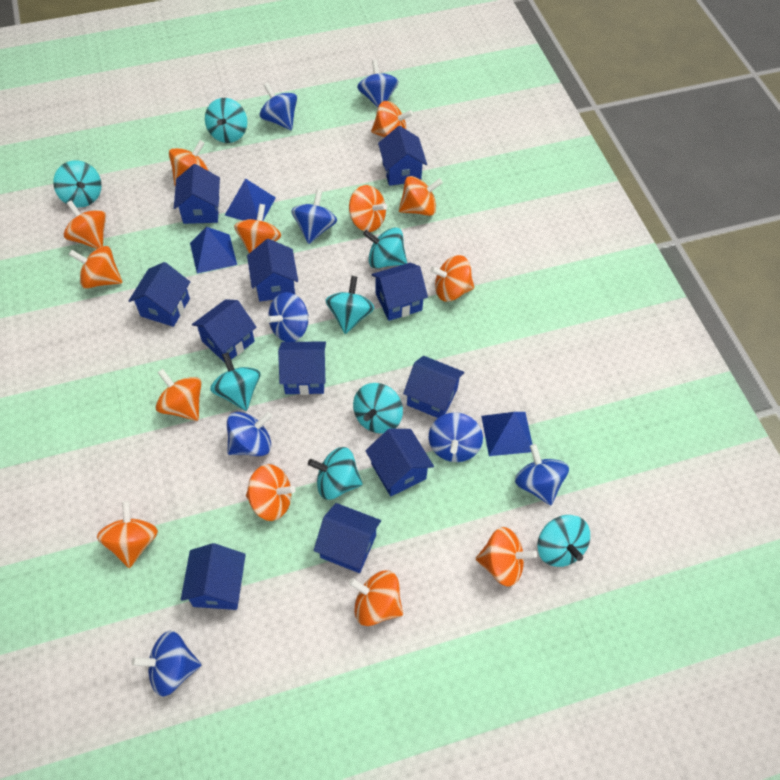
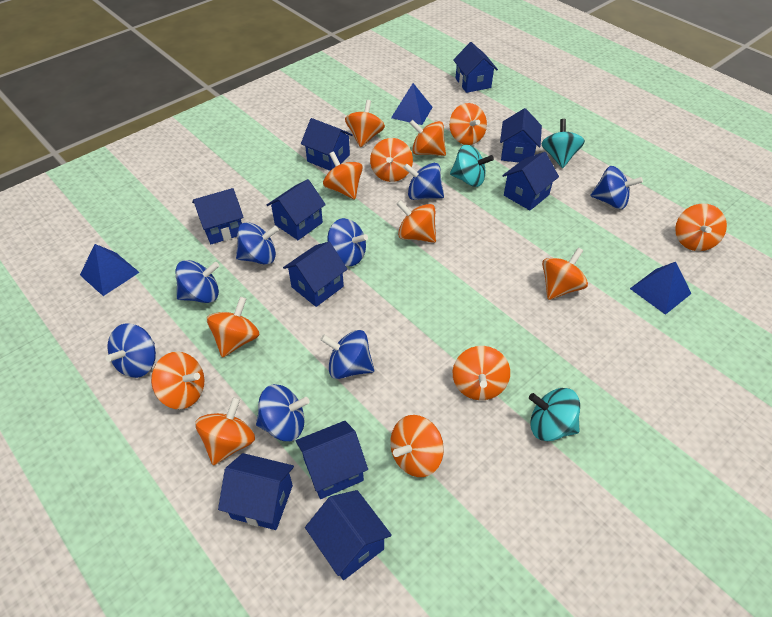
blue house: [129,262,190,327] [174,164,220,224] [181,543,246,610] [192,299,257,363] [247,239,298,302] [278,341,326,395] [314,503,381,573] [365,429,434,497] [372,263,428,321] [378,126,427,186] [403,356,464,418] = 11 -> [192,188,244,244] [218,453,294,530] [267,179,326,240] [283,242,347,307] [296,421,368,499] [301,118,353,171] [305,490,392,580] [453,42,498,93] [500,108,542,163] [502,152,559,210] = 10
turquoise spinning top: [53,160,102,208] [205,98,247,143] [210,352,260,411] [308,447,363,500] [325,276,374,334] [353,383,403,434] [363,227,407,268] [537,515,590,567] = 8 -> [450,145,494,187] [529,388,580,441] [541,119,585,168] = 3

